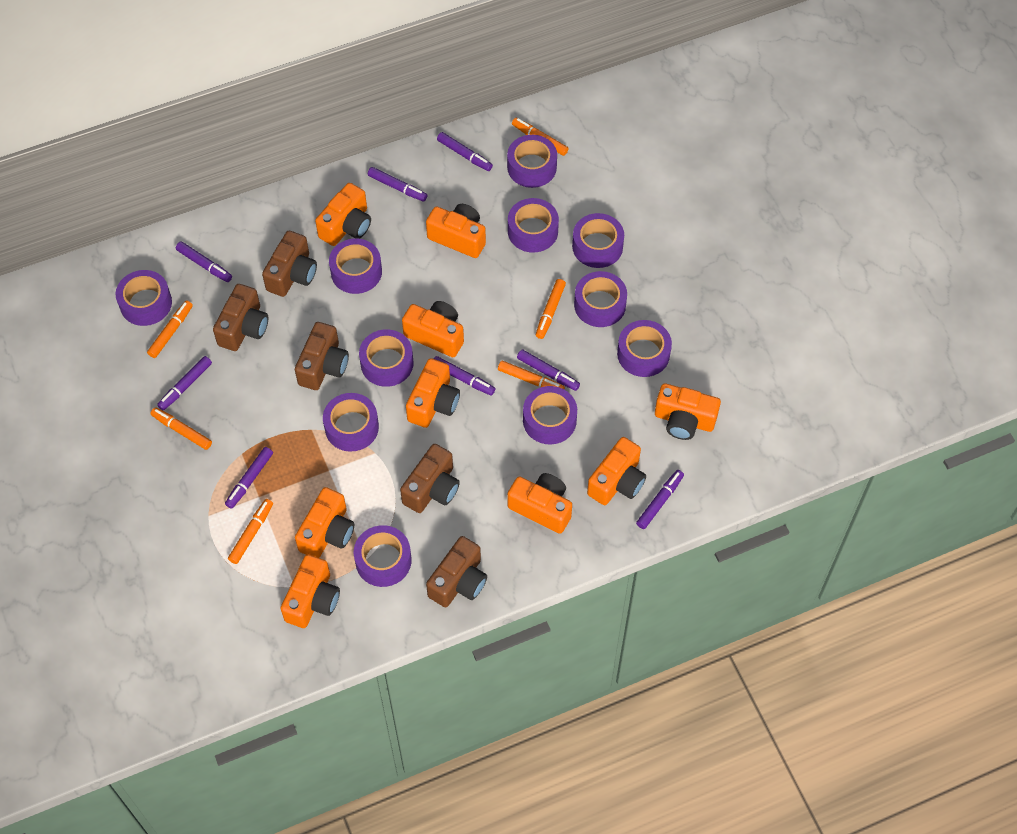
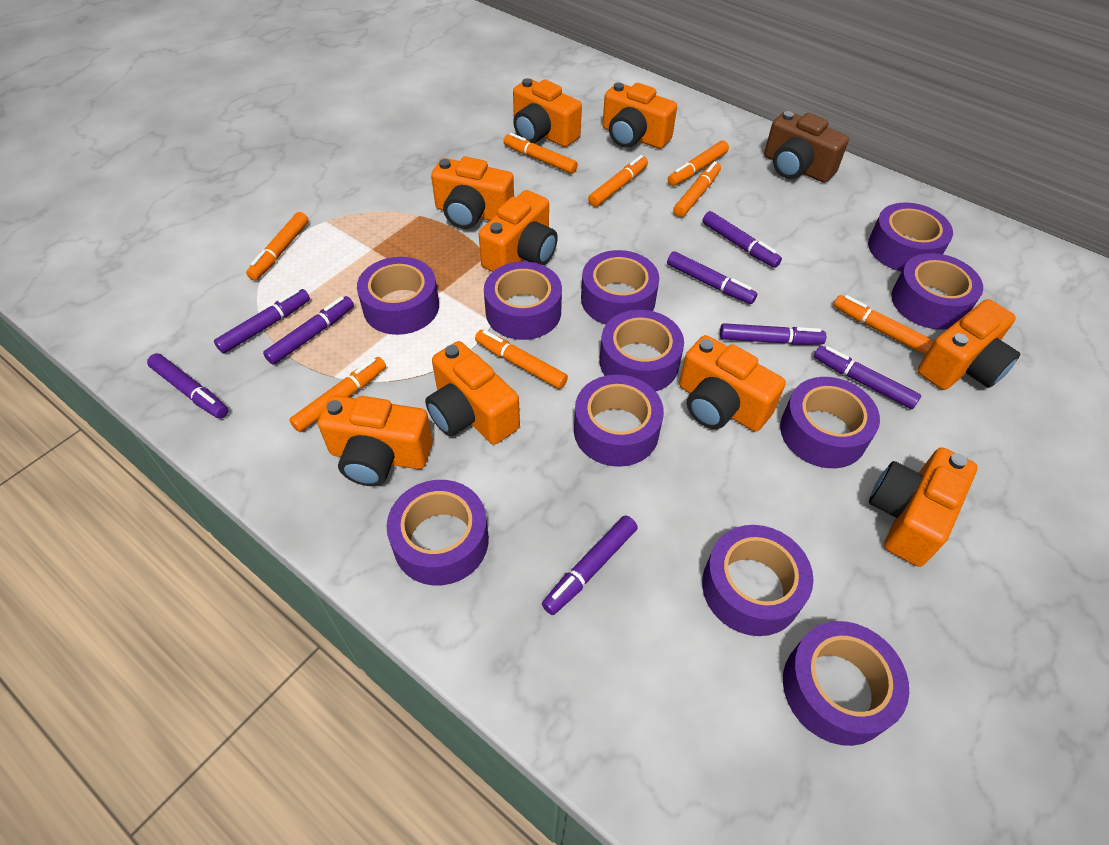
brown camera: [213,284,268,351] [262,231,317,297] [295,322,349,390] [400,444,460,513] [426,536,487,607] = 5 -> [764,111,849,183] = 1
orange marker: [147,301,193,358] [150,407,212,450] [228,499,273,564] [498,361,565,389] [512,118,569,156] [536,279,566,339] = 6 -> [246,212,309,280] [289,357,386,432] [475,330,568,389] [503,133,578,174] [588,155,648,207] [668,140,729,186] [673,161,721,217] [833,295,934,355] = 8

